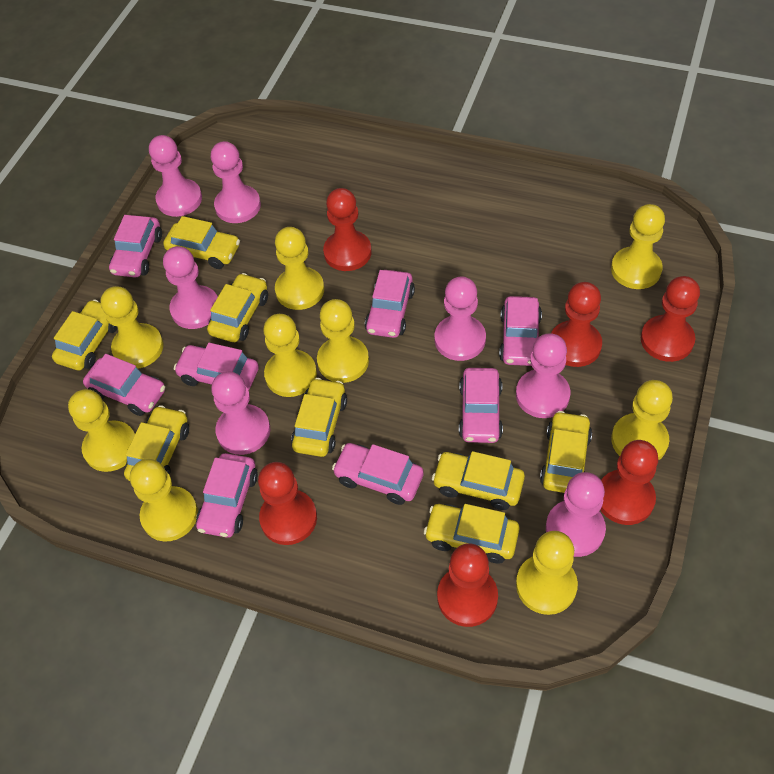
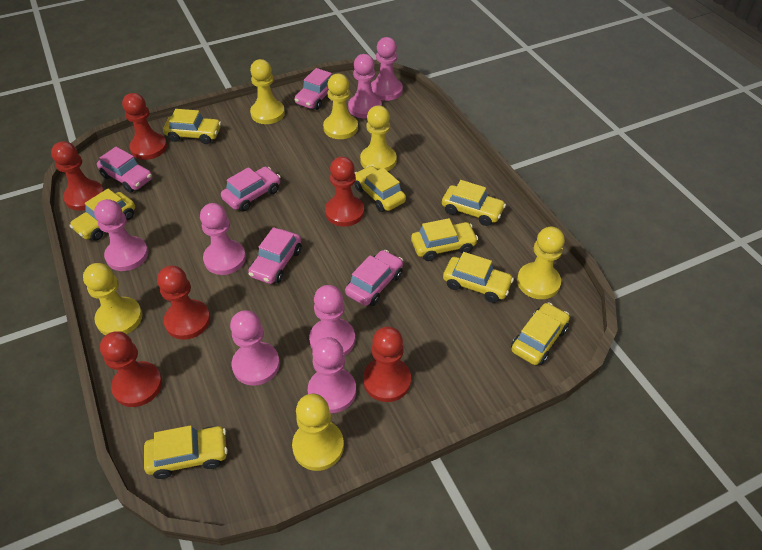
pink car: [83,354,165,416] [109,215,162,278] [174,343,259,391] [196,453,258,538] [332,443,424,505] [365,270,415,338] [459,368,503,443] [499,296,542,366] = 8 -> [97,147,152,193] [221,167,281,211] [248,227,302,284] [295,68,332,110] [345,250,403,306] = 5
yellow pawn: [68,389,135,472] [101,286,164,369] [130,459,198,541] [263,314,317,397] [275,227,324,310] [317,299,369,383] [516,531,578,615] [611,204,665,289] [611,380,673,461] = 9 -> [83,263,142,335] [250,59,285,124] [292,394,344,471] [323,74,358,139] [360,105,397,171] [517,227,565,299] = 6

